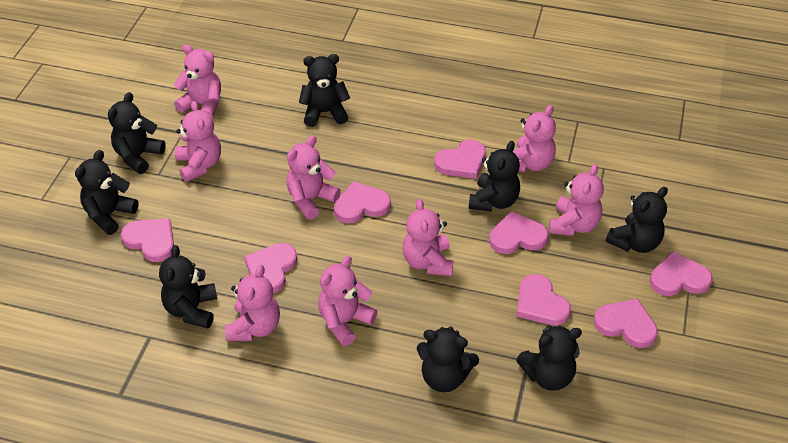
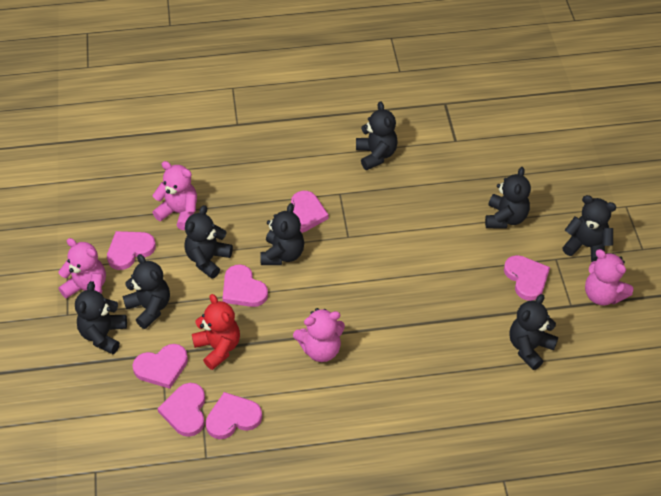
pink heart: [121,218,174,262] [244,243,298,293] [334,181,391,223] [434,140,486,179] [489,211,549,254] [516,274,571,326] [594,298,658,348] [650,251,713,296] = 8 -> [107,231,156,270] [133,344,188,389] [157,383,205,437] [206,392,262,439] [223,264,268,307] [291,191,329,233] [504,255,550,301] = 7
pink teddy bear: [174,44,221,118] [175,101,221,182] [225,264,280,341] [286,136,341,220] [318,256,377,346] [403,199,453,276] [512,105,556,172] [549,164,604,236] = 8 -> [58,238,106,299] [152,161,197,230] [293,308,345,362] [585,249,633,305] = 4
red teddy bear: none = 0 -> [192,294,240,370] = 1

